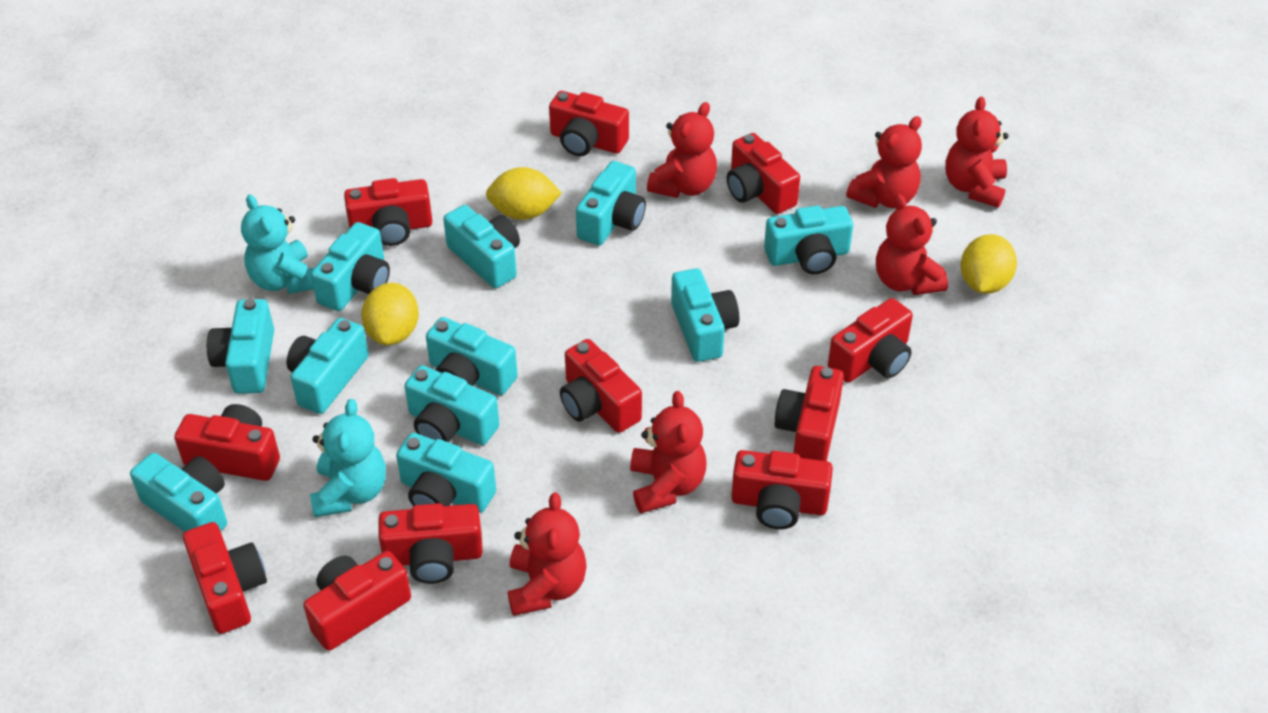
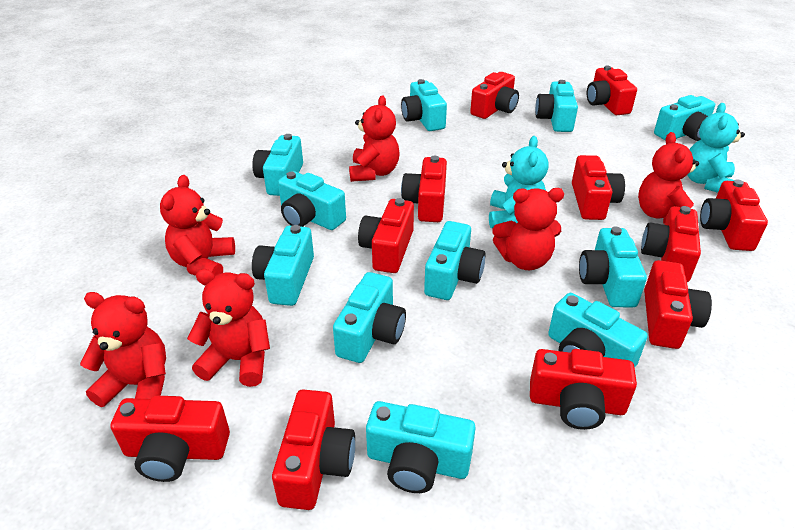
yellow lemon: [361,283,419,345] [486,167,562,220] [961,234,1017,294] = 3 -> none = 0

